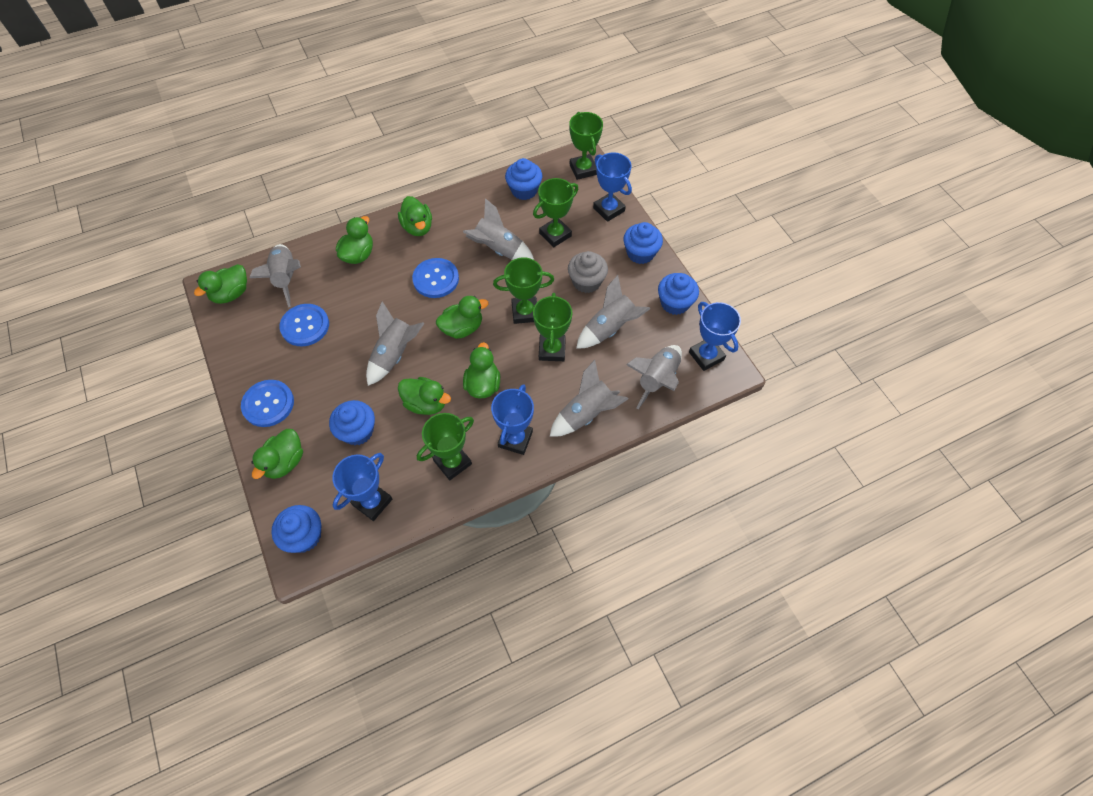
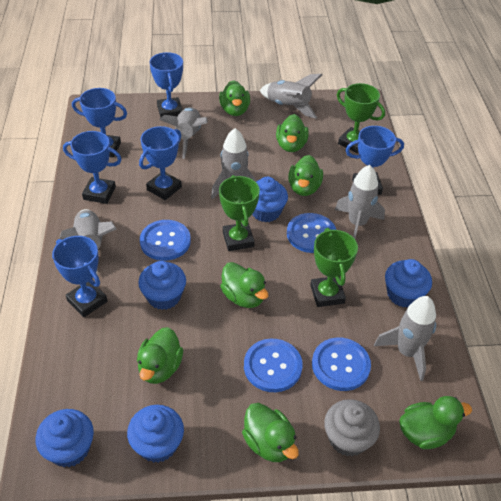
blue button: [241,380,294,427] [280,304,329,347] [412,258,459,298] = 3 -> [140,220,191,261] [244,339,302,392] [287,213,336,253] [312,338,371,391] = 4
blue trophy: [332,453,392,521] [491,384,534,455] [593,152,632,222] [689,302,741,371] = 4 -> [52,236,108,317] [63,131,122,204] [72,88,127,158] [139,126,182,200] [149,52,183,118] [345,126,404,195] = 6
green trophy: [417,413,474,480] [493,258,554,324] [533,178,578,247] [533,293,572,361] [569,112,603,180] = 5 -> [219,175,260,251] [310,228,358,307] [337,83,385,153] = 3

